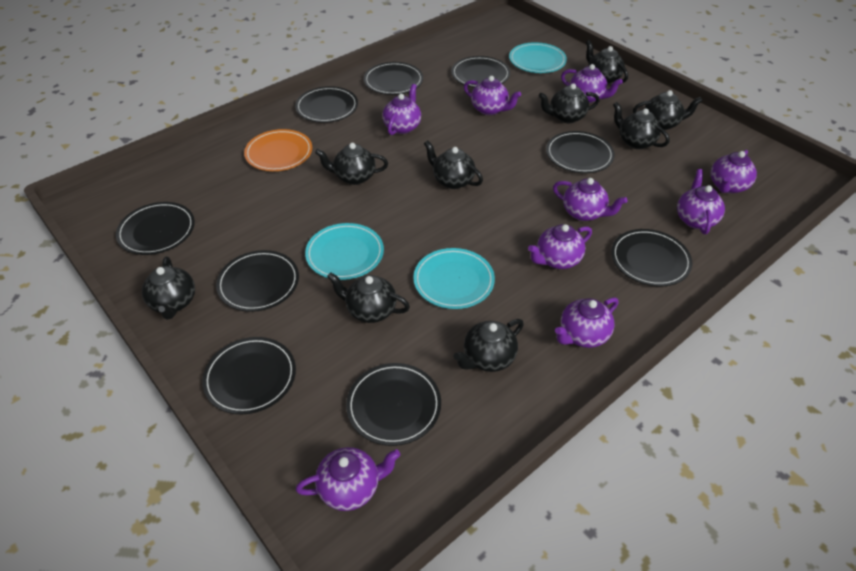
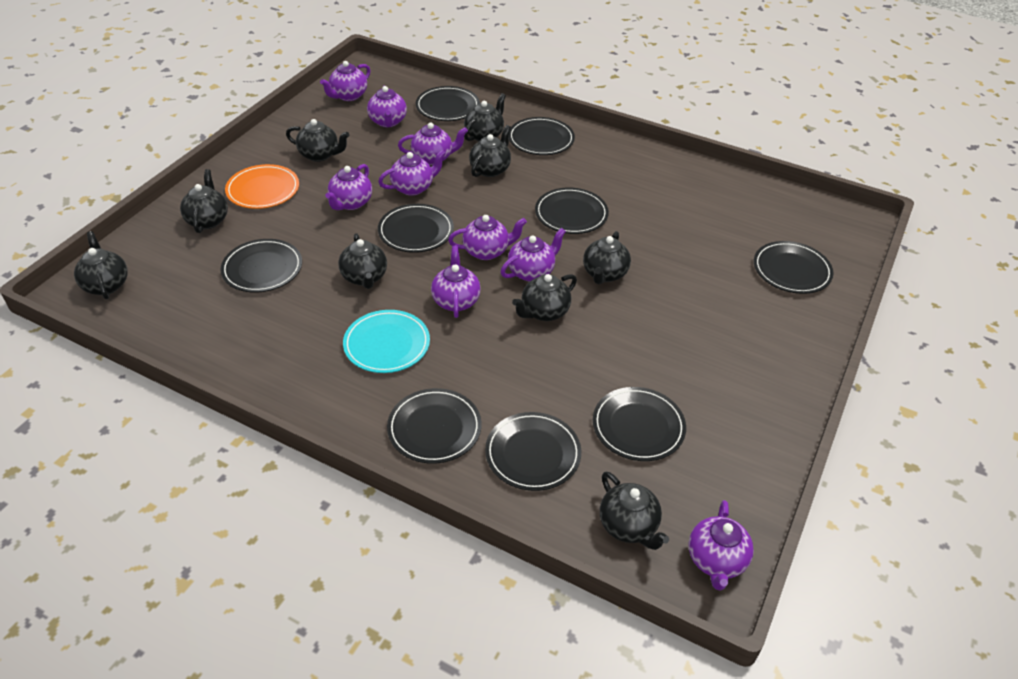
turquoise plate: [305,223,384,280] [413,248,495,309] [509,42,567,73] = 3 -> [343,310,430,373] = 1

